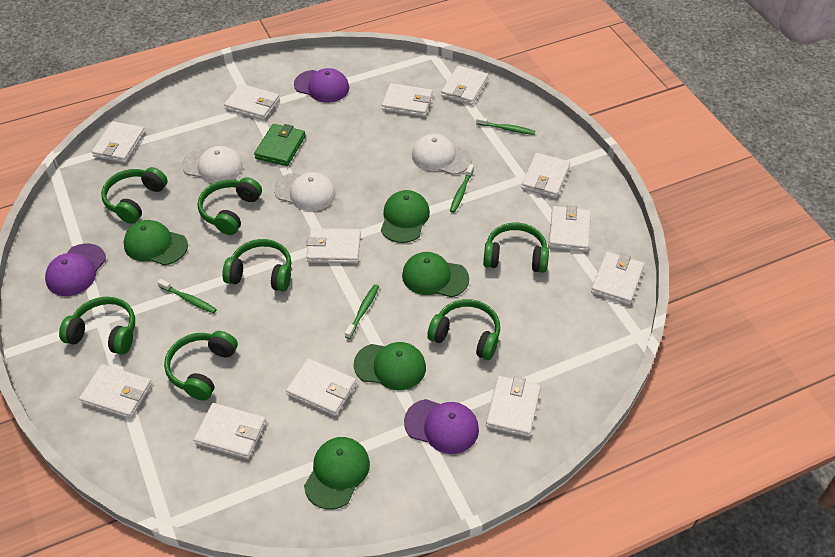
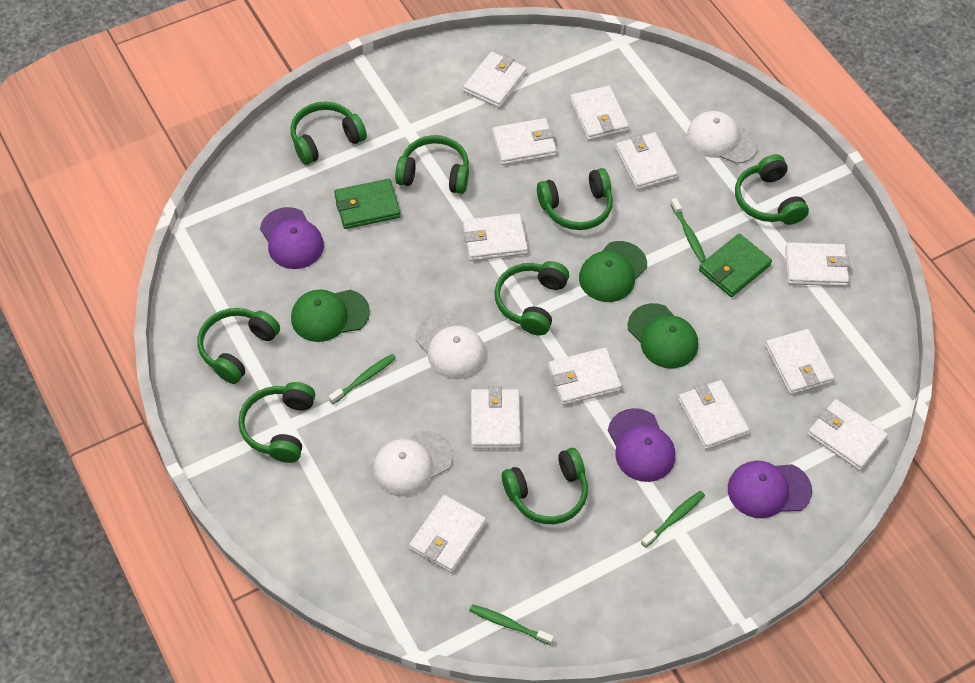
green cap: [124,220,188,265] [304,437,370,510] [354,342,426,390] [381,190,430,243] [402,252,469,297] = 5 -> [291,289,370,342] [579,241,647,302] [628,303,698,368] = 3
green headphones: [59,297,135,355] [101,167,167,224] [164,331,238,401] [198,177,262,235] [222,239,291,291] [427,299,500,360] [483,223,549,273] = 7 -> [198,308,280,384] [238,382,315,463] [290,101,367,165] [395,135,469,194] [495,261,569,336] [502,448,588,524] [537,168,613,230] [735,154,809,225] = 8
green wallet: [254,124,305,166] = 1 -> [334,179,401,229] [699,233,772,297] = 2

